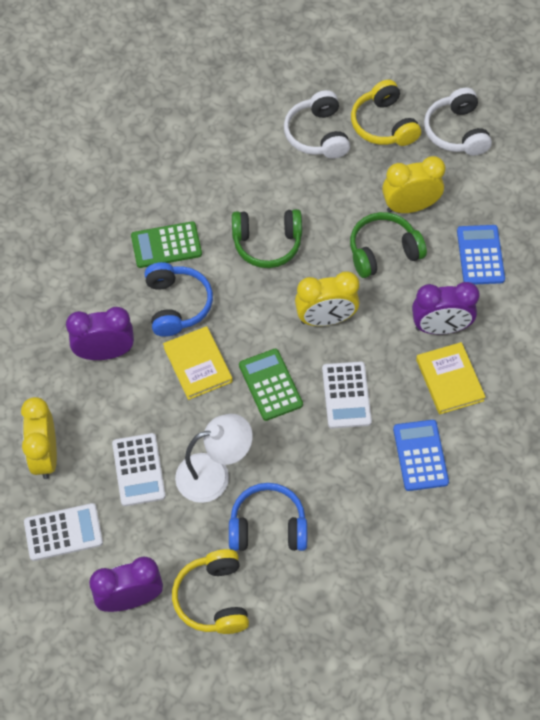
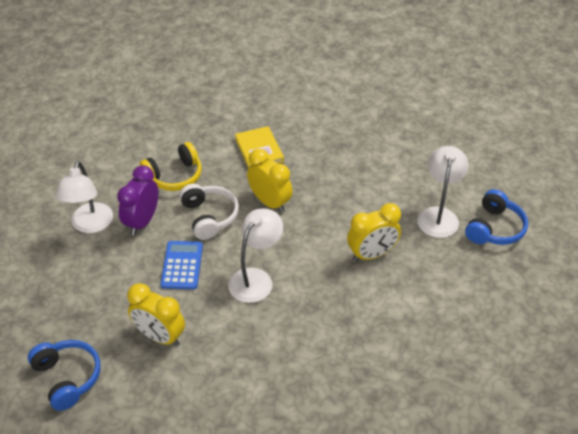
blue calculator: [393,420,449,491] [457,225,505,285] = 2 -> [160,241,203,289] = 1
green calculator: [131,221,202,268] [239,349,303,421] = 2 -> none = 0
green headphones: [232,209,302,268] [350,212,427,278] = 2 -> none = 0
purple clock: [66,307,134,360] [89,556,163,612] [412,282,480,334] = 3 -> [117,165,159,235] = 1
white calculator: [24,503,103,561] [112,433,166,506] [322,362,372,429] = 3 -> none = 0
white headphones: [284,90,350,159] [424,88,492,156] = 2 -> [179,184,239,240] = 1
white lamp: [175,414,253,503] = 1 -> [55,161,113,233] [228,209,283,303] [417,146,468,238] = 3
yellow book: [163,326,233,400] [416,342,486,415] = 2 -> [235,126,284,168] = 1
yellow headphones: [172,549,249,634] [351,80,421,146] = 2 -> [140,142,202,191] = 1

